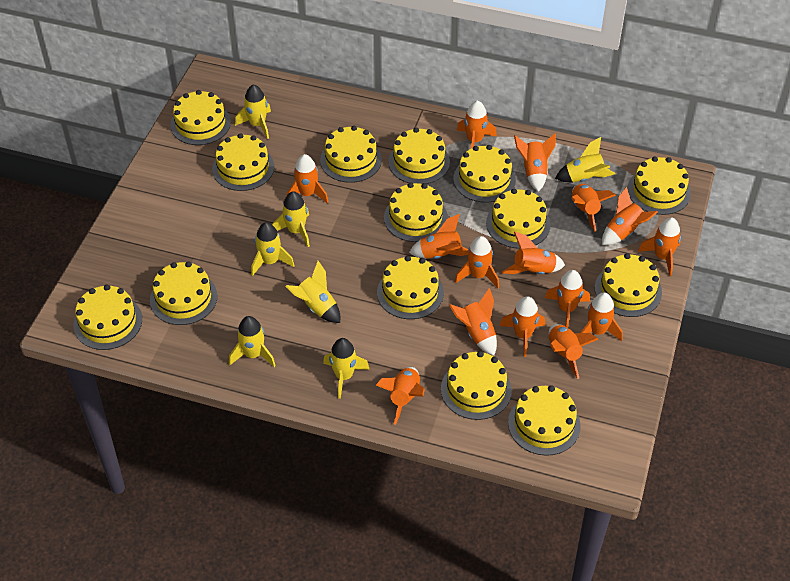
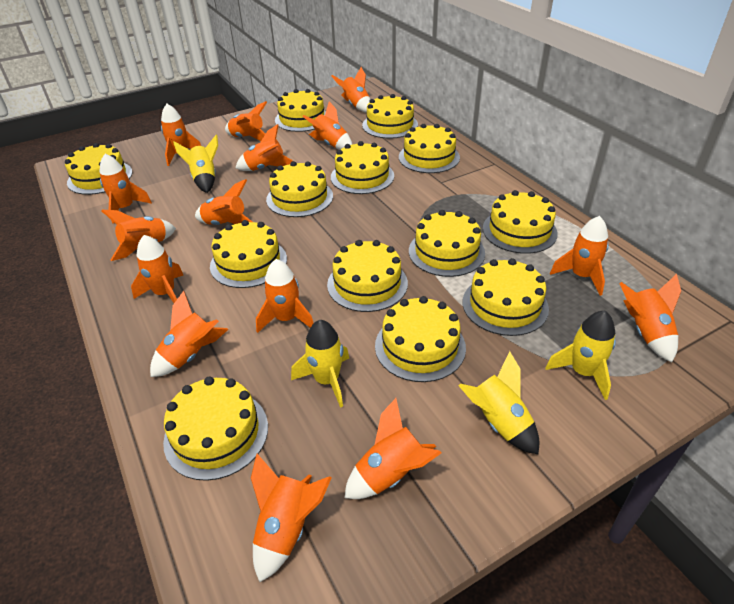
yellow cake: [74,285,142,350] [150,261,218,325] [170,90,231,145] [212,133,274,191] [320,126,382,183] [377,256,444,319] [384,183,448,242] [388,127,450,184] [441,351,512,420] [453,145,516,203] [486,189,550,249] [508,385,581,456] [595,253,662,317] [628,156,691,215] = 14 -> [65,143,132,195] [163,376,268,481] [210,220,287,288] [266,161,333,217] [275,89,326,132] [327,240,408,312] [331,141,394,194] [362,94,418,139] [375,296,466,382] [399,124,460,173] [409,210,485,277] [463,258,549,336] [483,190,558,254] = 13
yellow rocket: [229,316,276,367] [235,85,271,139] [251,222,295,276] [272,191,310,247] [285,261,340,323] [323,338,370,399] [555,137,615,182] = 7 -> [173,135,218,193] [291,320,349,408] [458,351,539,454] [545,311,616,400] = 4

